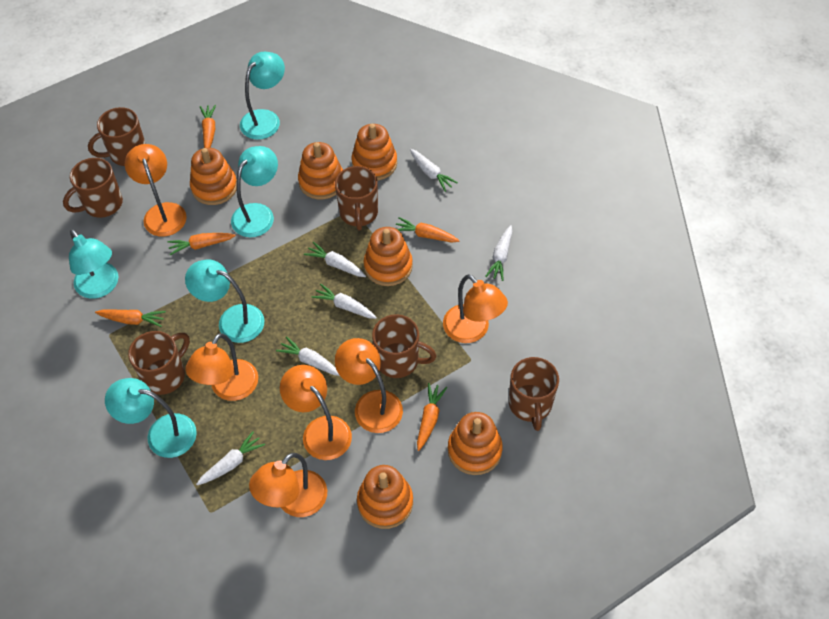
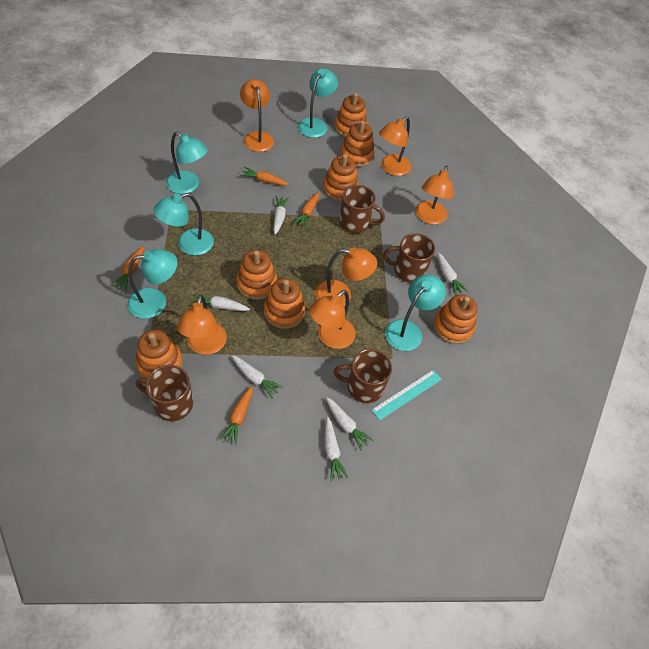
brown mug: [63,158,123,218] [88,107,146,166] [128,331,190,395] [335,166,378,230] [372,314,437,378] [509,357,559,431] = 6 -> [136,365,193,421] [334,349,392,403] [339,185,385,233] [383,233,435,283] = 4
orange carrot: [95,310,166,327] [167,233,236,255] [200,105,216,148] [396,217,460,243] [417,383,447,451] = 5 -> [112,246,144,290] [220,386,253,445] [240,167,289,186] [293,192,320,228] = 4
orange stacking toy: [190,148,237,205] [298,142,343,200] [351,124,397,181] [357,465,413,529] [364,227,413,286] [448,412,503,475] = 6 -> [136,330,183,378] [236,250,277,300] [264,278,305,329] [323,154,359,201] [335,93,367,138] [341,121,375,167] [433,294,477,344] = 7
turquoise ruler: none = 0 -> [371,370,442,420] = 1

